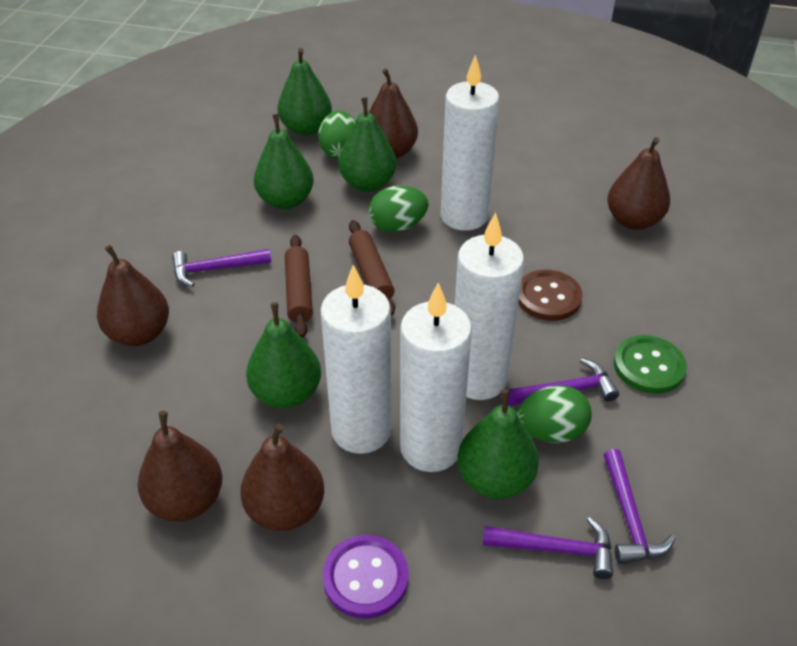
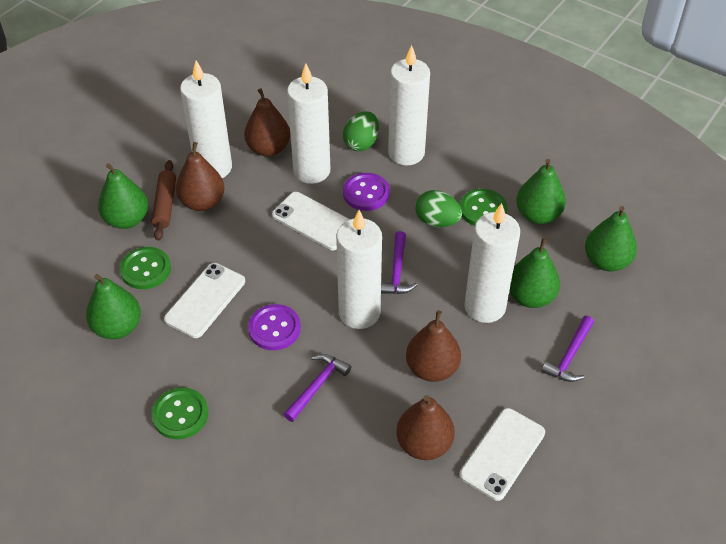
brown button: [518,270,583,321] = 1 -> none = 0
brown pear: [97,245,169,346] [137,411,223,521] [240,423,324,531] [369,68,418,159] [607,137,670,230] = 5 -> [176,142,225,211] [244,88,290,156] [396,395,455,460] [406,310,461,382] = 4
brown rolling pin: [285,235,313,338] [349,220,395,316] = 2 -> [151,160,176,241] = 1
green button: [614,335,687,394] = 1 -> [120,247,171,289] [151,387,208,439] [460,189,508,226] = 3
green egg: [318,111,356,159] [369,186,429,232] [517,385,592,443] = 3 -> [343,112,379,151] [415,190,462,227] = 2
purple button: [323,535,409,619] = 1 -> [248,304,301,350] [343,173,390,211] = 2
purple hammer: [172,249,271,287] [483,517,613,579] [507,358,619,406] [604,449,675,564] = 4 -> [283,354,351,422] [381,231,417,294] [541,316,594,382] = 3
white candle: [320,265,392,454] [400,283,472,472] [441,55,499,231] [455,212,524,400] = 4 -> [180,61,232,178] [287,63,331,184] [336,210,382,329] [388,45,430,165] [464,203,520,323] = 5
white phone: none = 0 -> [164,263,245,338] [272,192,350,250] [459,408,545,501] = 3

